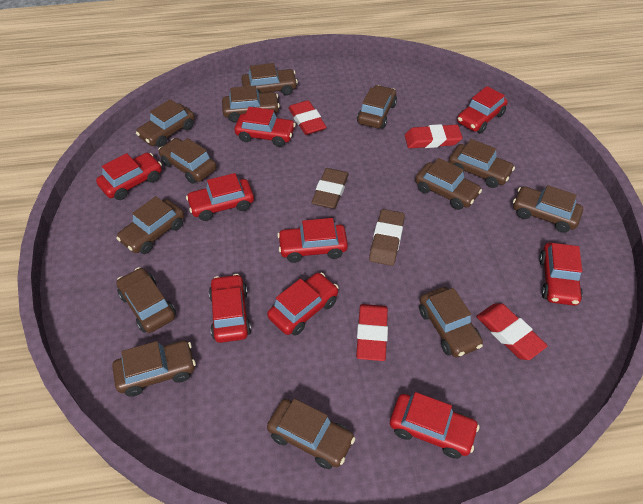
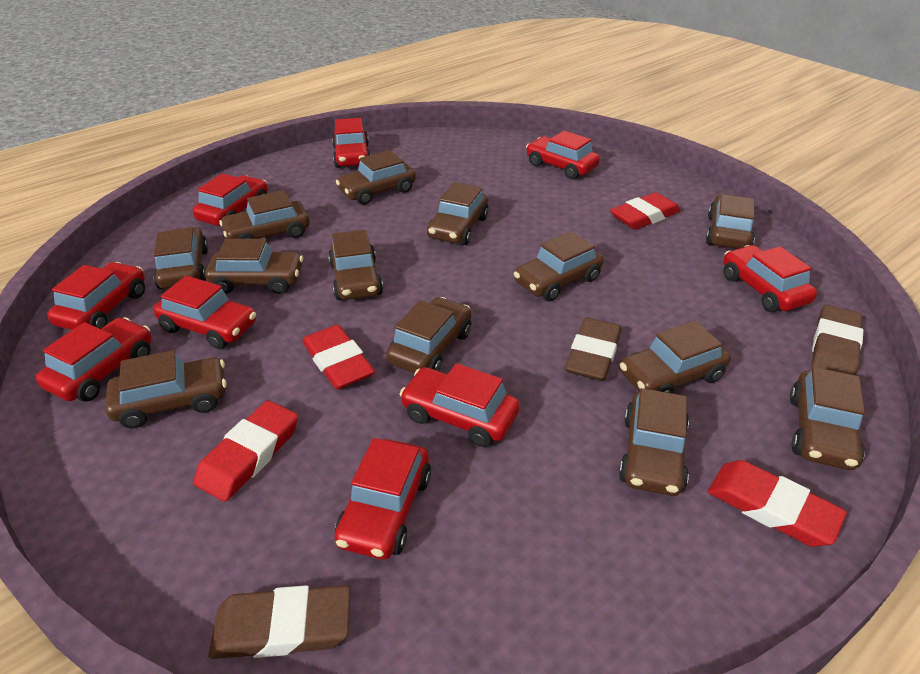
brown eraser: [311,168,349,209] [369,209,405,266] = 2 -> [208,585,350,659] [565,317,621,381] [811,304,863,375] = 3

